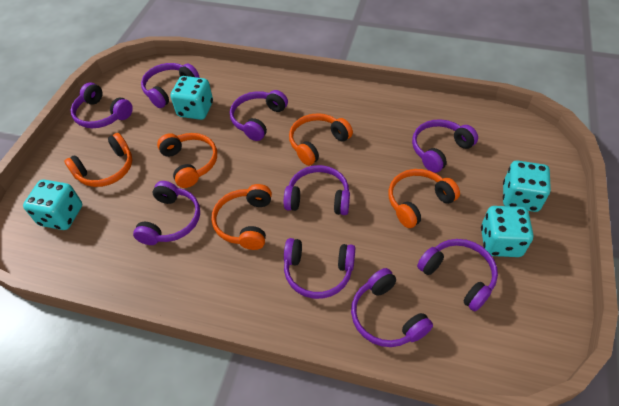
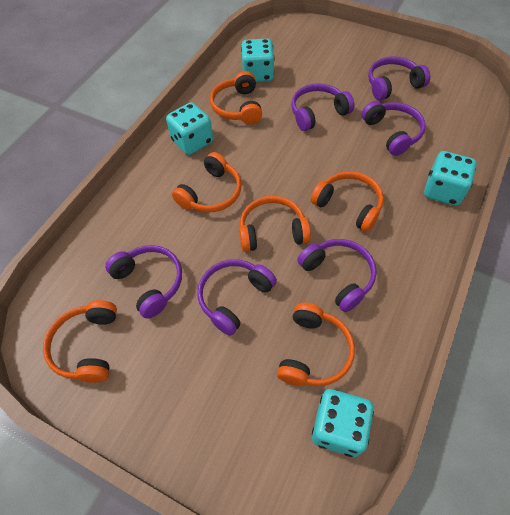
orange headphones: [64,133,132,187] [157,133,217,188] [211,184,272,250] [289,113,353,166] [388,169,460,228] = 5 -> [43,300,117,383] [172,152,241,213] [210,71,262,124] [239,196,311,252] [277,303,355,386] [311,171,384,232] = 6
purple headphones: [71,83,133,128] [133,181,200,245] [141,63,200,108] [230,90,288,141] [284,165,350,215] [284,238,355,299] [351,268,433,347] [412,119,478,173] [417,239,498,311] = 9 -> [105,245,182,319] [197,259,277,336] [291,83,355,131] [297,239,377,312] [362,101,426,156] [368,57,430,100] = 6

